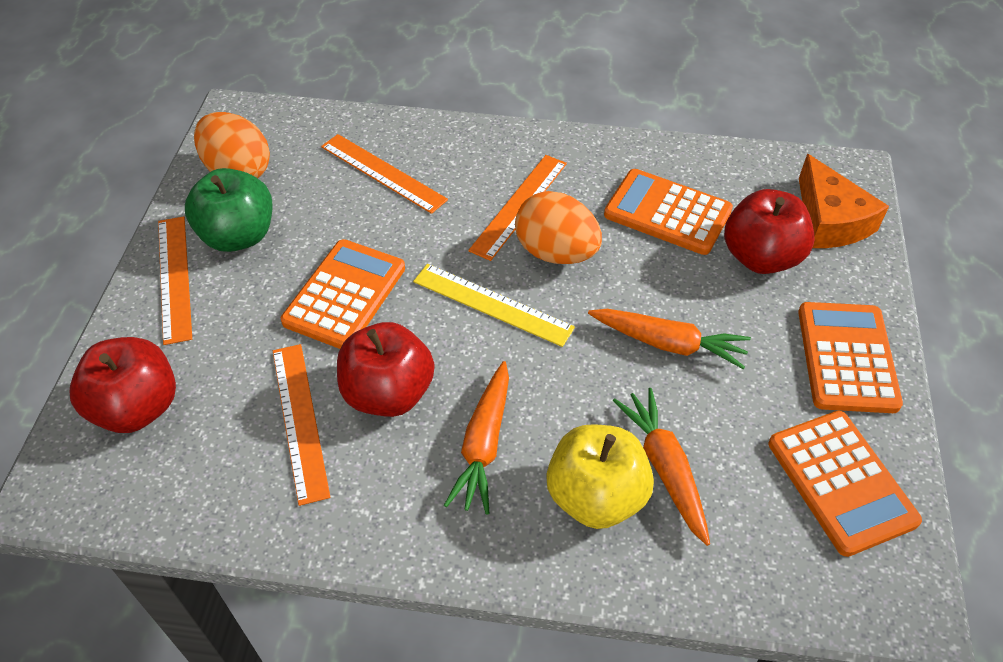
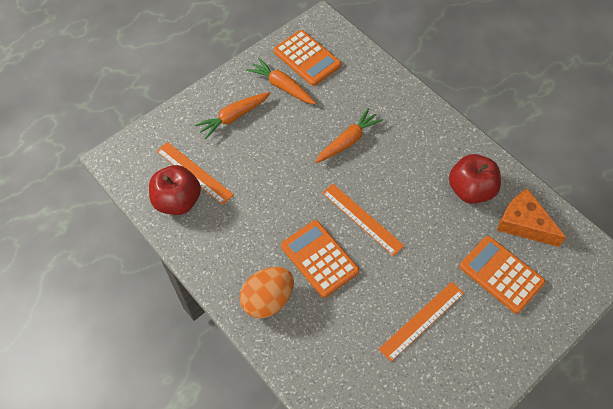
green apple: [185,168,273,252] = 1 -> none = 0
orange calculator: [281,239,405,349] [604,169,733,255] [768,411,922,557] [798,302,903,413] = 4 -> [274,30,341,86] [281,220,359,298] [460,236,545,314] = 3
orange egg: [194,112,270,178] [515,191,602,264] = 2 -> [239,267,294,318] = 1
orange ruler: [158,216,192,345] [273,344,330,506] [321,134,448,214] [468,155,567,261] = 4 -> [157,142,234,205] [322,184,404,256] [379,282,464,362] = 3
red apple: [70,337,176,433] [337,322,434,417] [724,189,815,274] = 3 -> [149,165,201,215] [449,154,501,204] = 2
yellow apple: [546,424,654,529] = 1 -> none = 0
yellow ruler: [413,264,575,347] = 1 -> none = 0

